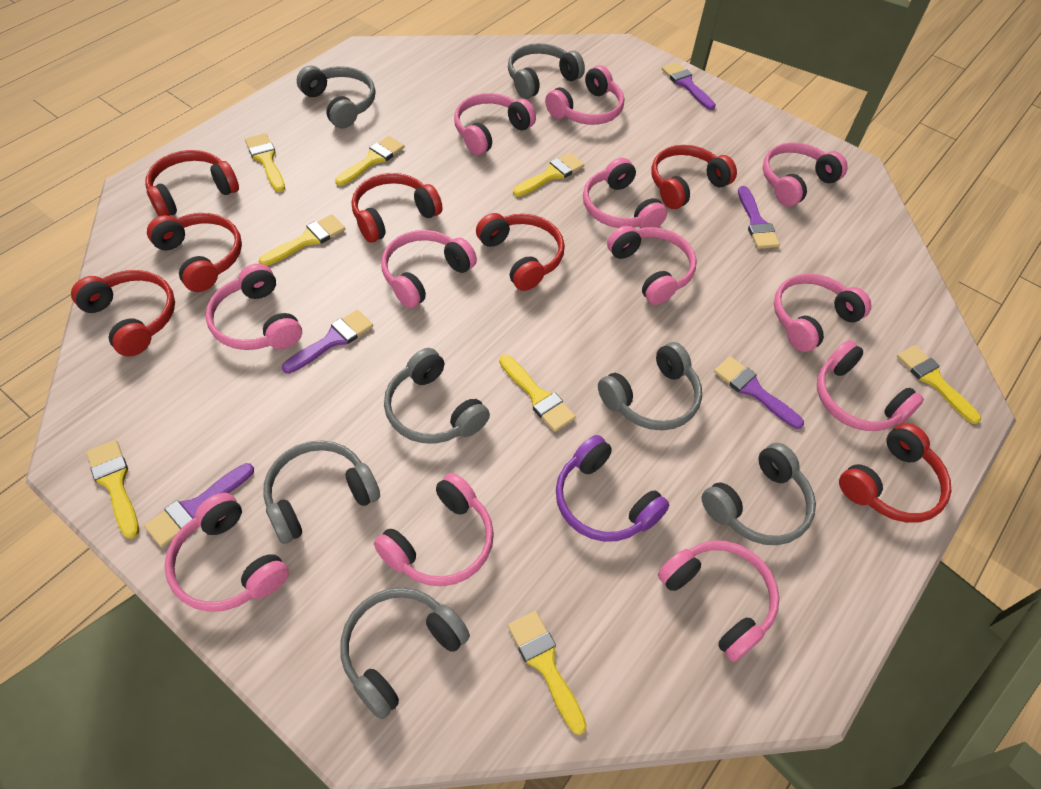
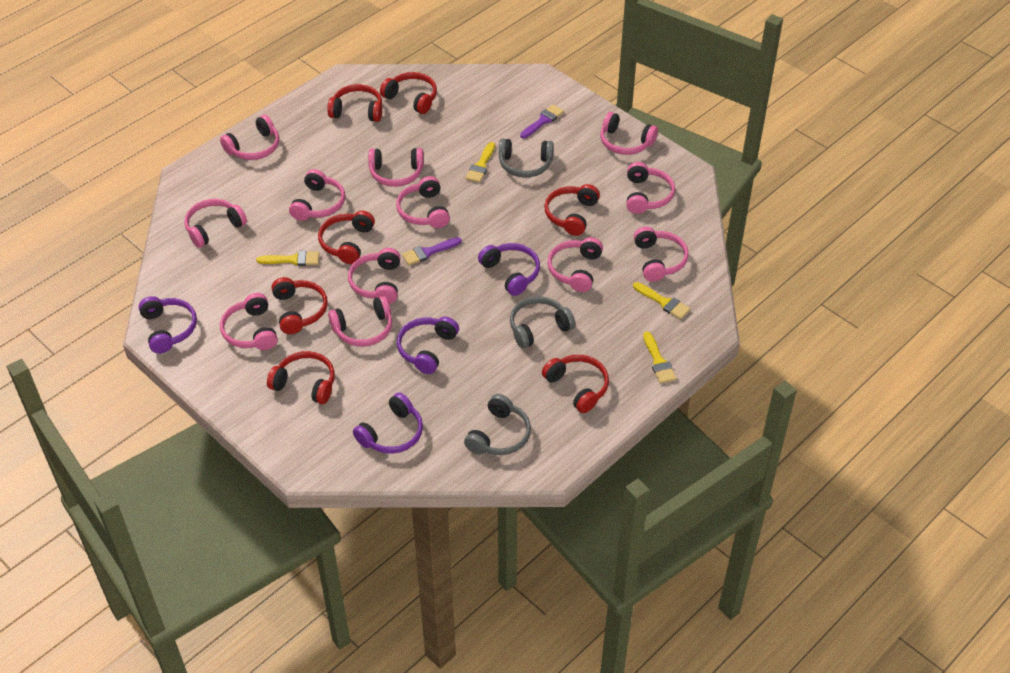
grey headphones: [263,440,380,544] [297,66,376,128] [340,587,470,719] [384,348,490,444] [508,43,585,99] [598,342,702,430] [702,443,816,545] = 7 -> [464,394,531,455] [499,138,554,178] [510,296,575,349] = 3
purple brush: [144,463,254,547] [282,310,373,374] [662,62,716,110] [714,356,804,429] [738,186,780,249] = 5 -> [402,237,462,265] [520,104,564,138] = 2
purple headphones: [556,435,669,542] = 1 -> [139,296,197,353] [353,393,423,454] [397,317,459,374] [478,243,540,296] = 4
yellow brush: [86,440,139,539] [245,133,285,192] [259,215,345,266] [335,136,404,186] [499,355,576,432] [508,611,587,735] [513,153,584,197] [897,345,981,424] = 8 -> [256,251,319,266] [466,142,495,183] [633,282,690,319] [643,331,677,384] = 4

